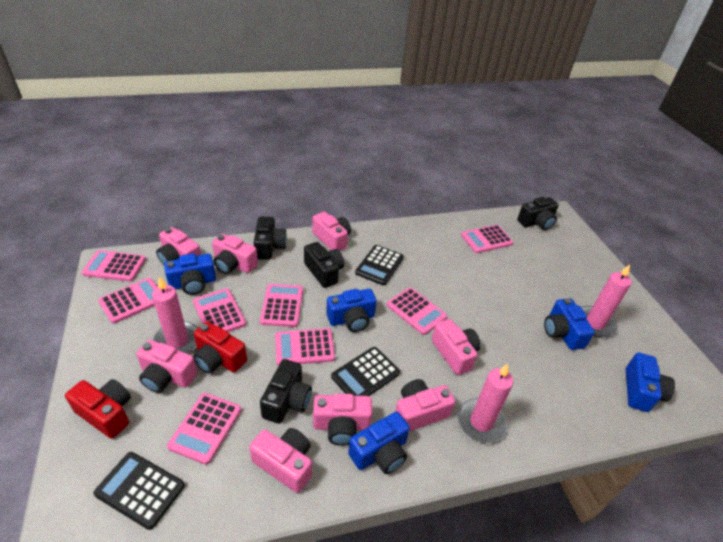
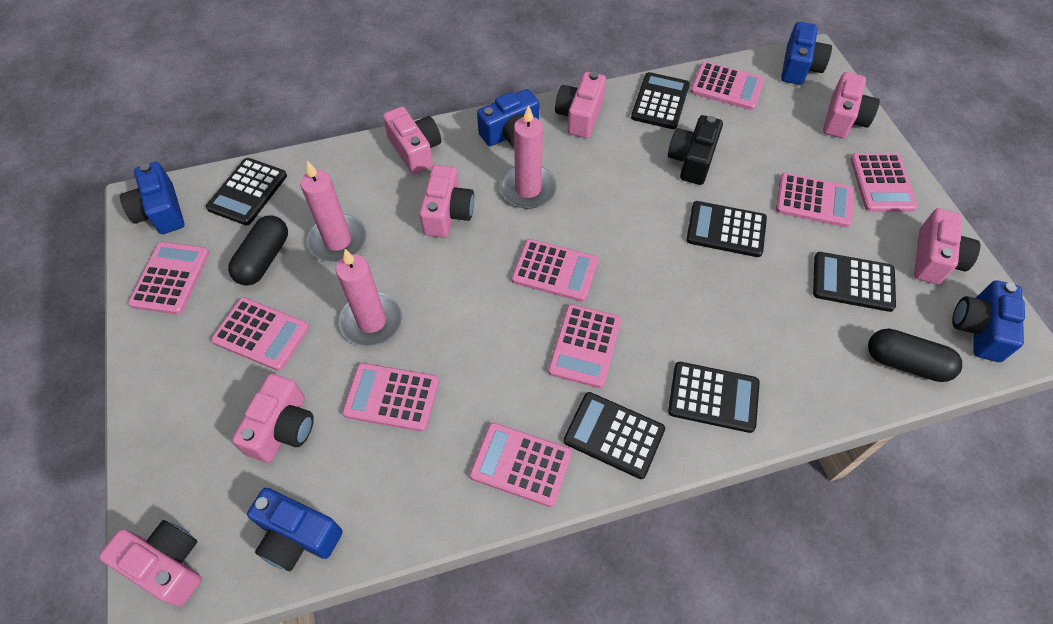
black calculator: [93,452,185,530] [331,347,400,396] [355,245,404,285] = 3 -> [206,158,287,225] [564,392,665,479] [631,72,690,129] [668,362,760,433] [686,201,767,257] [813,252,896,312] = 6
black camera: [254,217,287,260] [260,359,312,424] [304,242,344,288] [517,197,559,230] = 4 -> [668,115,723,185] = 1
black capsule: none = 0 -> [228,215,288,285] [868,329,962,382] = 2
pink calculator: [82,250,146,282] [98,278,157,324] [167,393,241,465] [193,288,246,332] [260,284,303,327] [275,328,335,366] [387,287,447,335] [461,225,514,253] = 8 -> [128,242,209,315] [211,297,309,371] [342,363,439,431] [470,423,572,507] [512,239,598,302] [548,304,621,388] [690,61,765,110] [776,173,854,228] [850,153,918,212] = 9
pink camera: [136,340,197,393] [156,227,201,265] [212,234,258,274] [249,428,312,493] [312,212,351,251] [313,394,372,446] [395,379,455,431] [432,319,481,375] = 8 -> [99,520,202,607] [232,374,314,463] [383,107,441,175] [419,165,474,238] [555,72,606,138] [823,72,880,138] [914,208,980,285] = 7
red camera: [65,379,131,439] [193,322,247,374] = 2 -> none = 0

